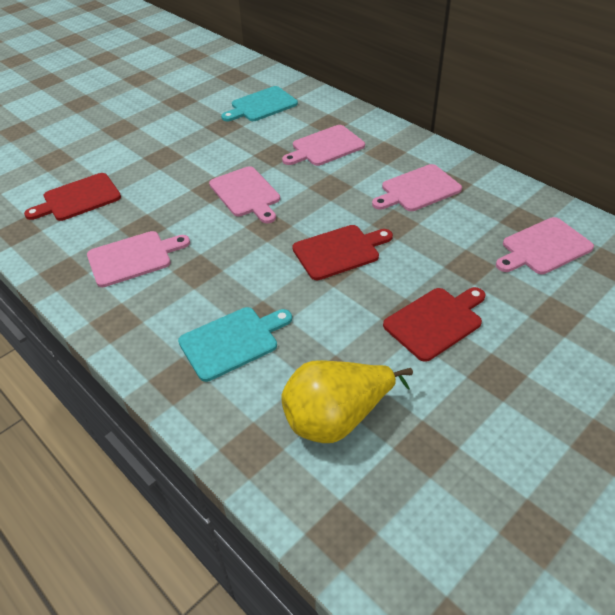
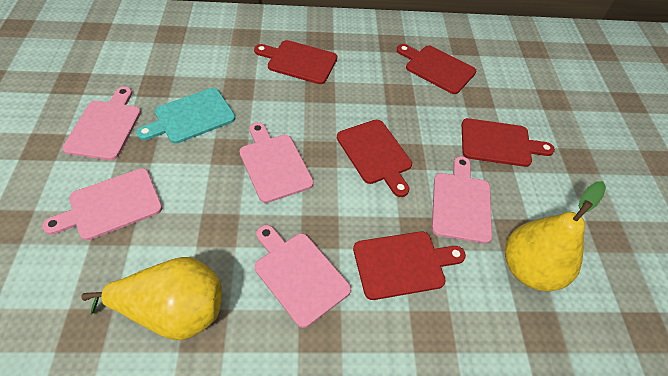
red cutting board: [24,173,121,221] [292,225,393,280] [383,287,486,362] = 3 -> [254,40,337,84] [337,119,412,197] [353,231,466,300] [397,44,476,94] [462,118,555,167] = 5
turquoise cutting board: [178,307,292,382] [221,86,298,121] = 2 -> [136,88,235,144] = 1
yellow pear: [281,360,413,443] = 1 -> [81,257,222,340] [505,181,606,291] = 2

